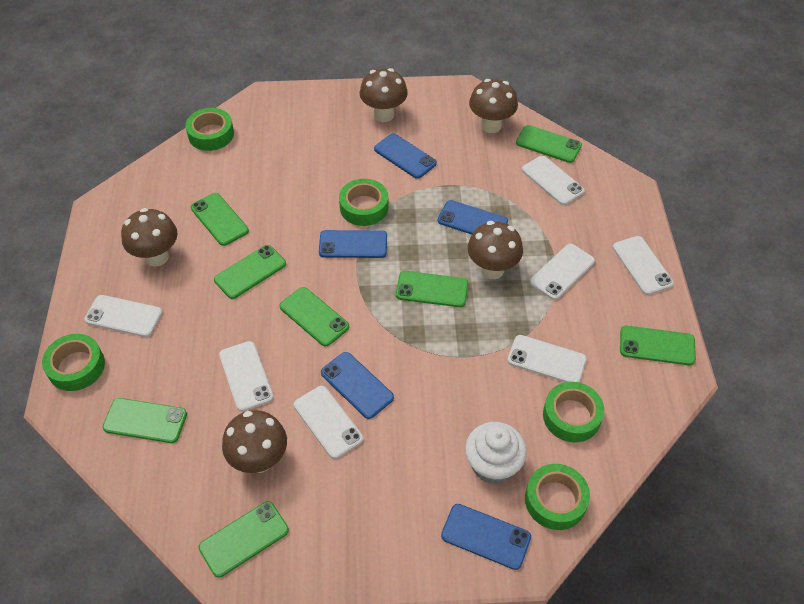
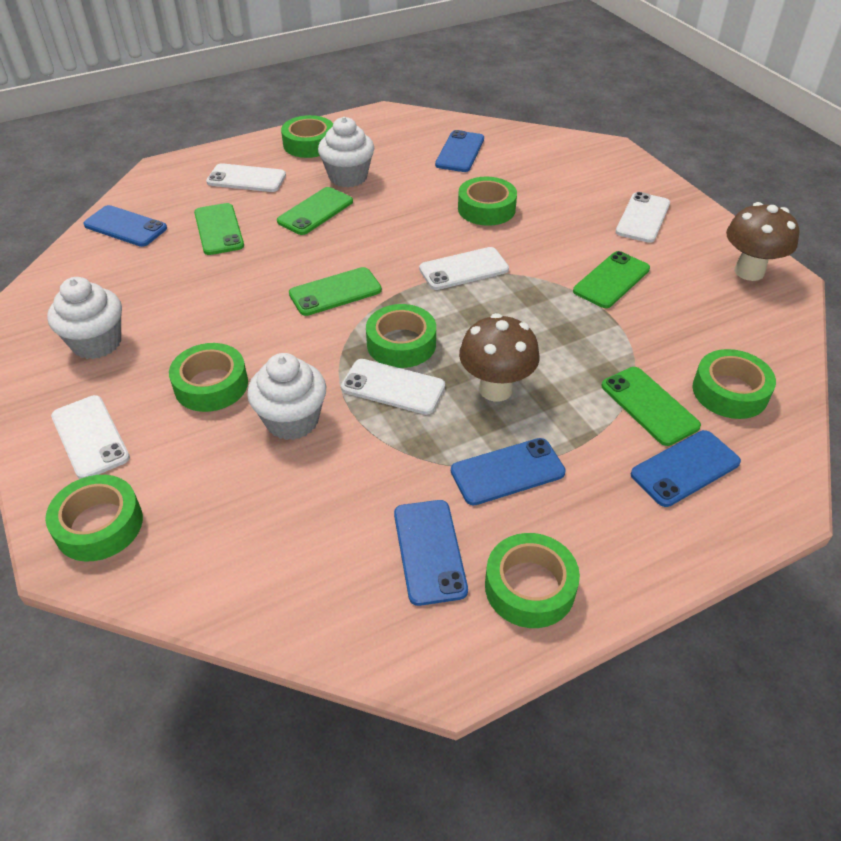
brown mushroom: [121,208,177,267] [222,410,287,473] [360,68,408,122] [467,221,523,279] [469,79,518,133] = 5 -> [459,313,540,402] [726,202,799,281] = 2
green phone: [103,398,187,443] [191,193,249,246] [199,501,289,578] [214,245,286,299] [279,287,349,346] [396,271,468,307] [516,125,582,163] [620,326,696,365] = 8 -> [194,203,244,255] [277,187,353,235] [289,267,382,316] [573,251,650,308] [601,367,701,446] = 5
green tape: [42,334,105,391] [185,108,234,151] [339,179,389,226] [525,464,590,530] [543,382,604,442] = 5 -> [45,475,143,561] [169,343,248,412] [281,115,333,158] [366,304,436,368] [458,177,517,226] [485,533,580,628] [692,349,776,419] = 7
white cupcake: [465,422,527,484] = 1 -> [47,277,122,359] [247,353,326,440] [318,117,374,187] = 3
white phone: [84,295,162,337] [219,341,274,411] [294,386,363,459] [507,335,587,382] [522,156,585,205] [530,244,595,300] [613,236,674,295] = 7 -> [51,395,130,479] [206,163,286,192] [341,359,445,415] [419,247,509,290] [616,192,670,243] = 5

